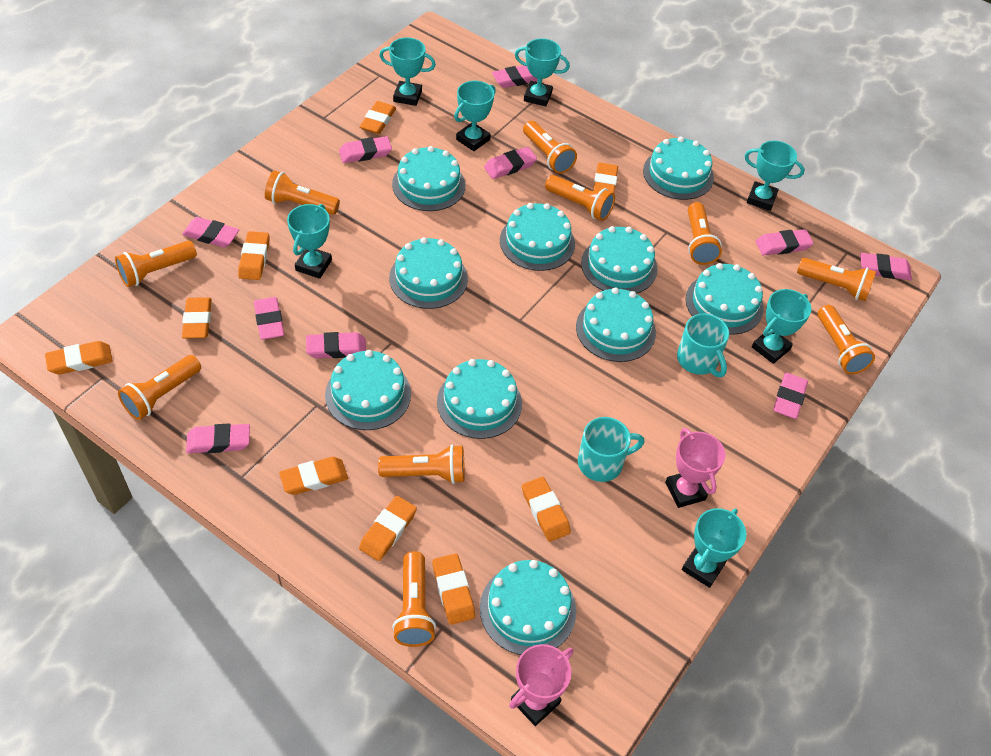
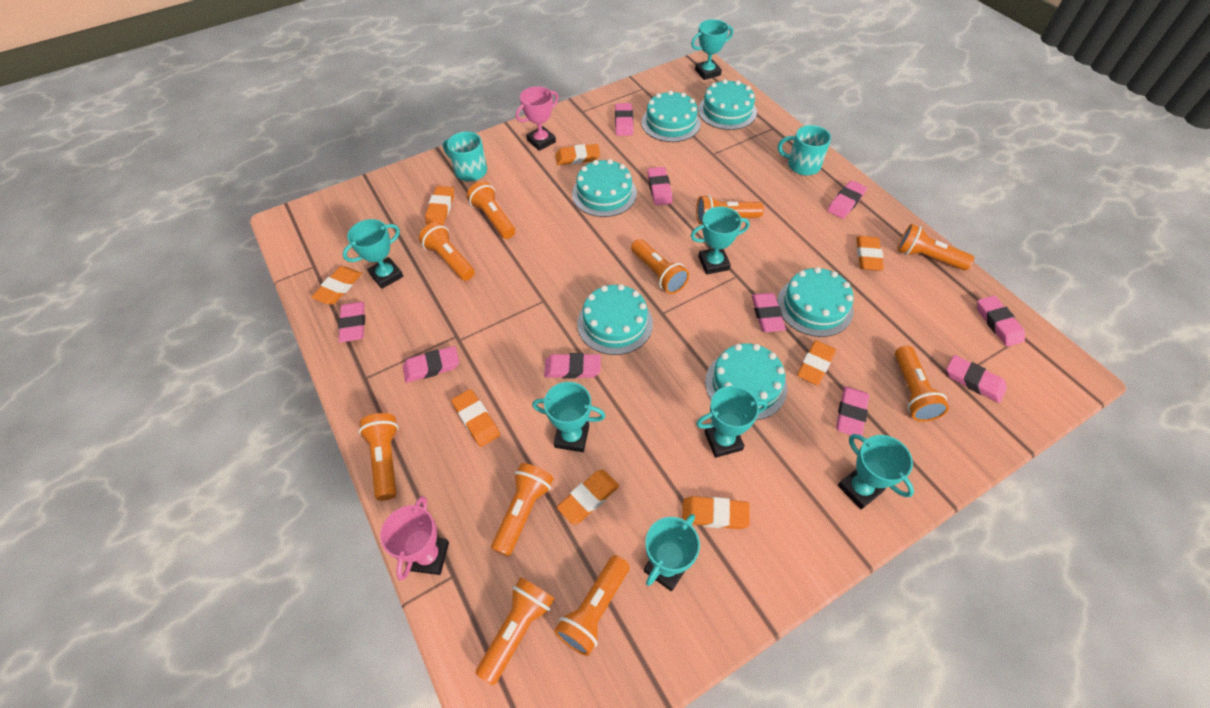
orange eraser: [45,341,113,375] [182,297,212,338] [238,231,269,280] [279,457,348,495] [359,496,417,561] [360,101,396,134] [432,553,475,625] [522,477,571,542] [593,163,618,193] = 9 -> [312,266,362,304] [425,186,454,225] [451,389,500,447] [555,144,600,165] [557,470,619,525] [682,496,750,529] [797,340,836,385] [856,236,884,271] = 8
turquoise cake: [325,350,411,430] [389,237,468,309] [392,146,465,211] [437,359,522,439] [480,560,576,655] [500,203,575,271] [576,288,656,362] [581,226,658,294] [643,137,714,200] [686,263,764,335] = 10 -> [572,159,637,217] [577,284,653,355] [641,90,701,142] [698,79,757,130] [705,343,787,421] [777,267,854,337] = 6

